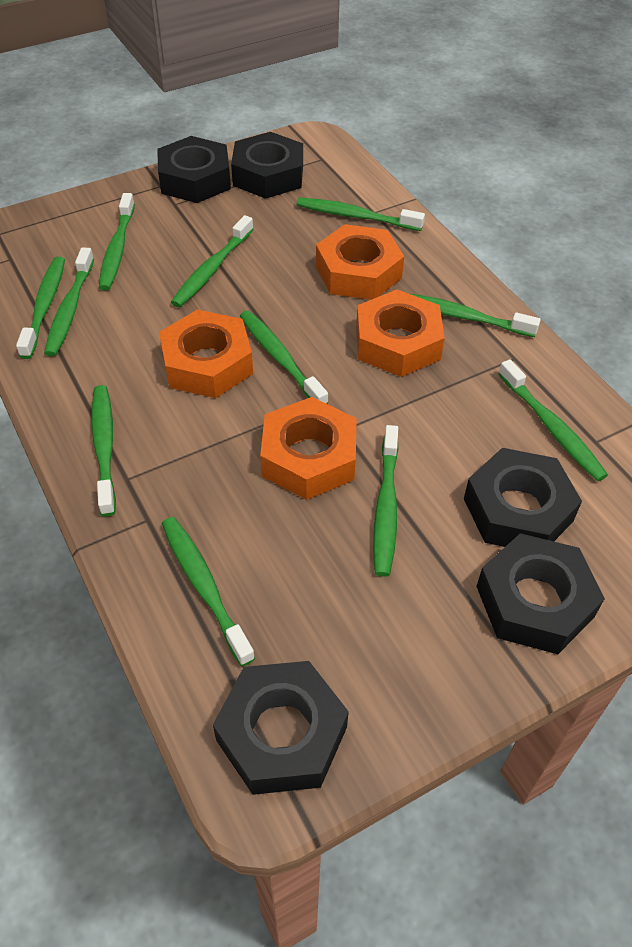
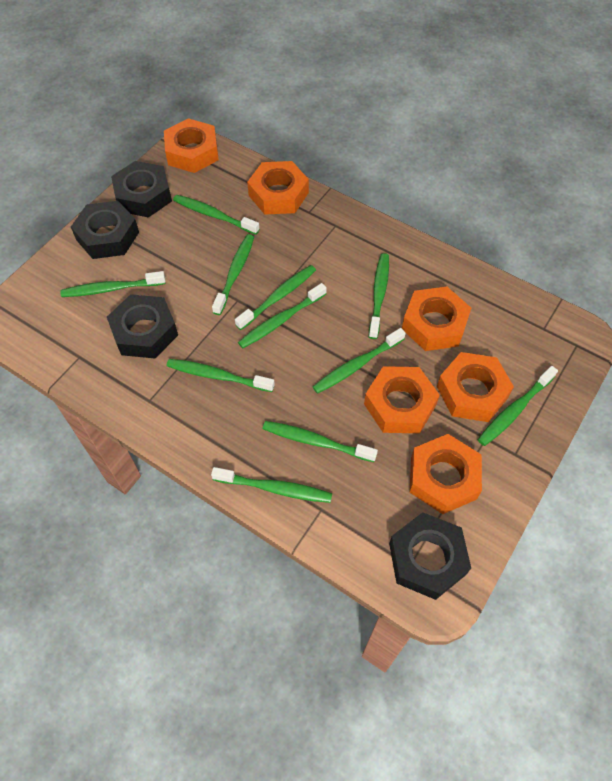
black nut: [157,136,231,203] [213,661,349,795] [231,132,303,199] [464,448,582,547] [476,533,605,654] = 5 -> [71,201,139,259] [107,294,178,358] [111,161,172,218] [389,512,471,600] = 4
orange nut: [159,309,253,398] [260,397,357,500] [316,224,404,300] [356,290,445,377] = 4 -> [164,118,219,173] [247,161,309,215] [364,366,440,433] [402,287,471,351] [410,434,482,514] [437,352,514,422] = 6

